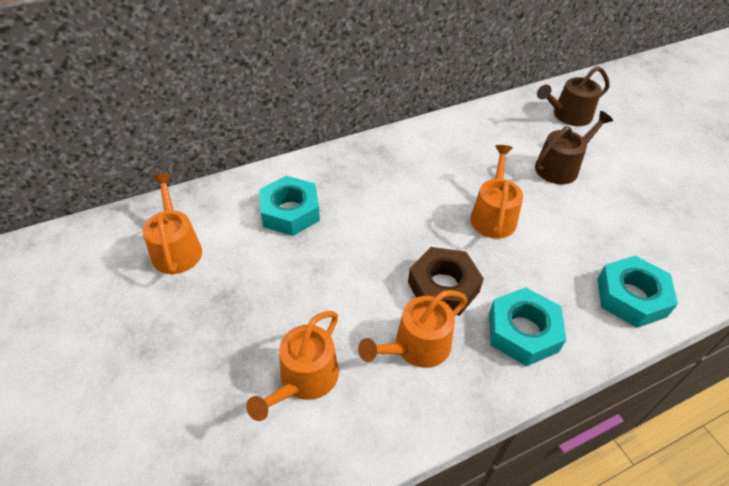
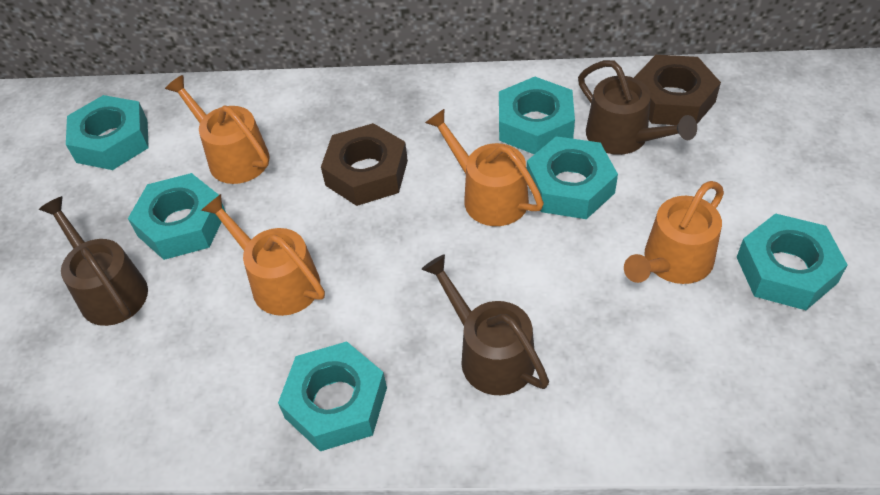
brown nut: [408,247,484,316] = 1 -> [321,123,408,206] [634,55,721,125] = 2
brown watering can: [535,111,613,184] [537,66,610,126] = 2 -> [39,196,148,326] [421,254,549,395] [578,60,697,155] = 3
turquoise nut: [259,176,320,236] [489,287,566,366] [597,256,678,328] = 3 -> [66,95,149,170] [128,173,226,260] [278,341,387,451] [499,77,575,154] [527,136,618,219] [737,213,848,310] = 6

